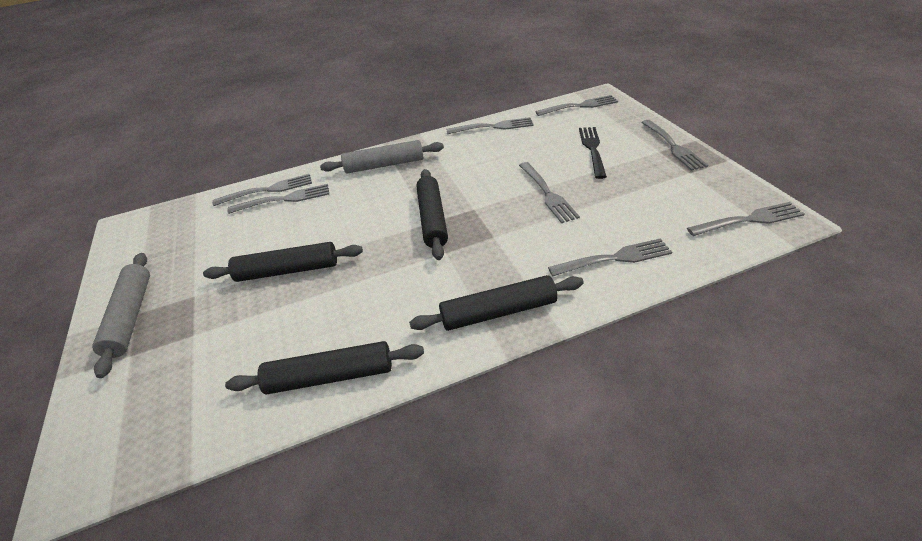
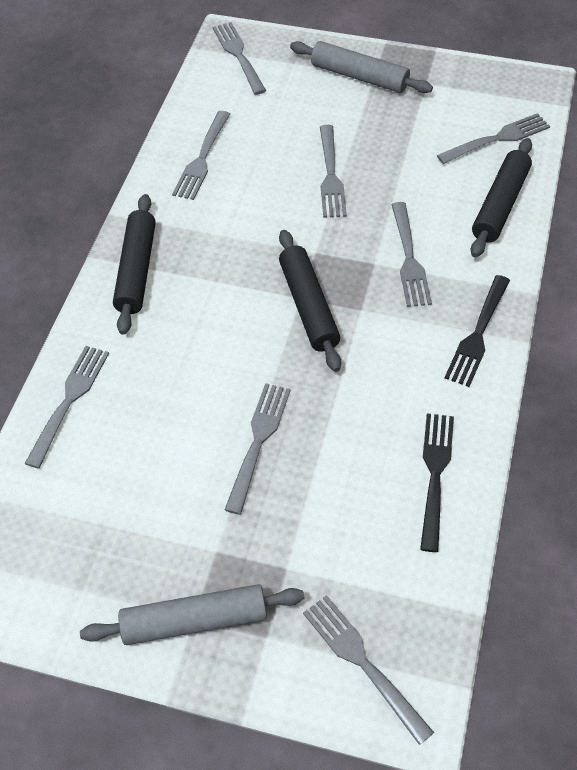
black fork: [579,127,607,179] = 1 -> [420,413,454,552] [445,275,510,387] = 2
black rolling pin: [203,242,363,282] [225,341,424,395] [409,275,584,331] [416,169,448,260] = 4 -> [113,194,156,335] [279,230,341,372] [471,138,532,257] = 3

